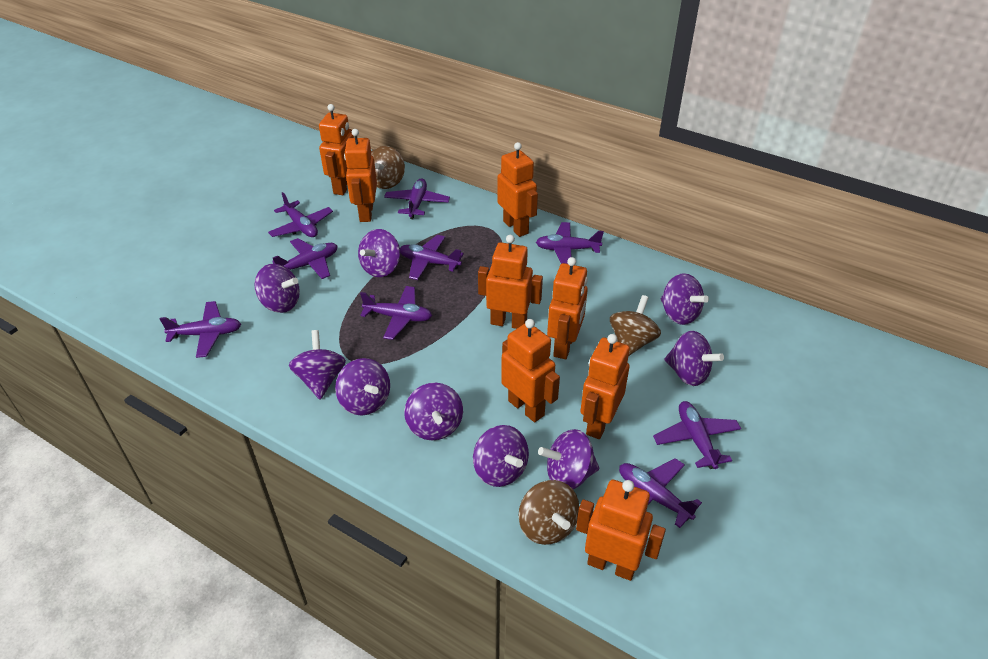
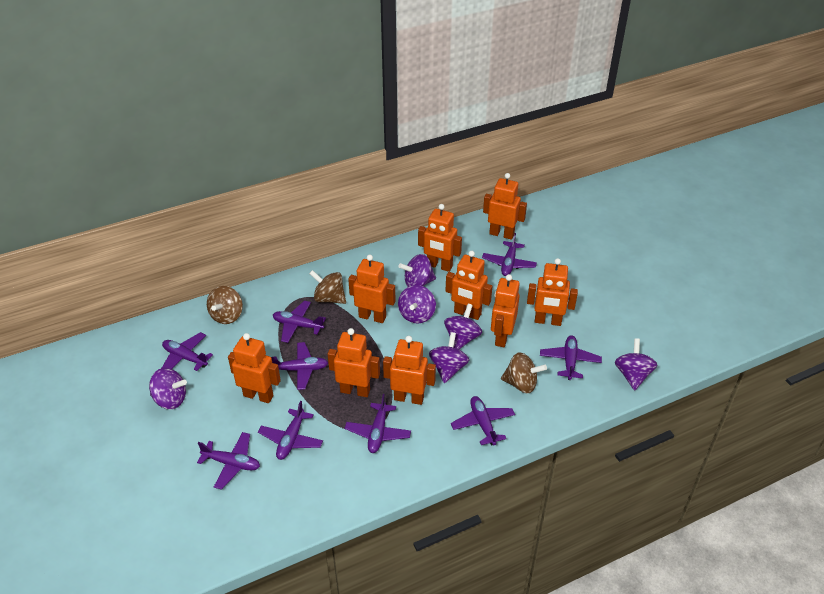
orange robot: [319,104,354,195] [344,129,377,222] [478,235,543,329] [497,142,538,237] [501,319,560,422] [547,257,588,359] [576,480,666,581] [580,334,630,439] = 8 -> [228,333,281,403] [328,328,380,397] [348,255,395,323] [383,336,436,405] [418,204,462,272] [446,251,492,320] [483,173,527,240] [491,274,520,347] [527,258,578,326] = 9
purple spinning top: [254,263,300,313] [289,330,346,399] [335,358,390,416] [358,229,400,277] [404,383,463,440] [473,425,529,487] [538,429,599,489] [661,273,709,325] [664,331,724,386] = 9 -> [149,368,187,409] [398,254,436,287] [398,285,436,323] [429,332,469,383] [444,304,482,349] [615,338,657,390] = 6

